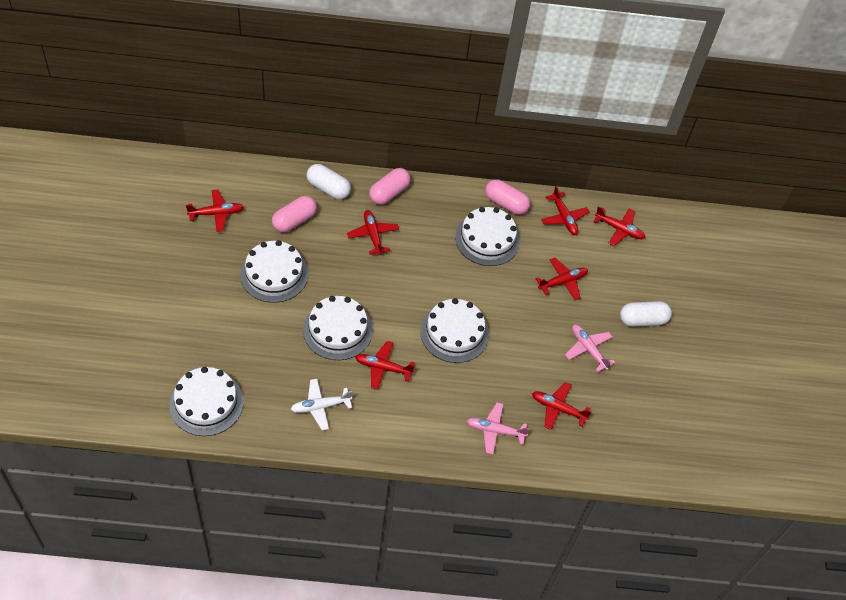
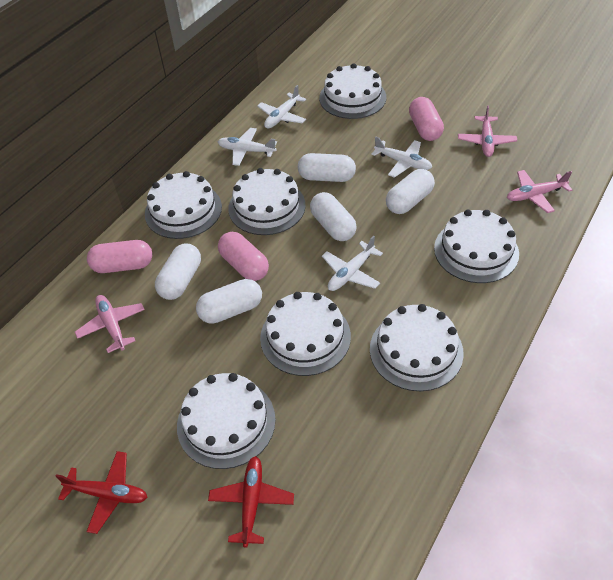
pink plane: [467,402,530,454] [565,324,615,372] = 2 -> [75,295,145,353] [458,105,517,157] [507,170,572,213] = 3
red plane: [186,190,244,232] [347,210,399,255] [355,341,415,390] [532,382,591,430] [536,258,588,300] [541,186,590,235] [593,207,646,246] = 7 -> [55,451,147,534] [208,456,294,547] = 2
white cake: [169,367,244,436] [240,240,308,303] [303,296,373,360] [420,298,489,363] [455,207,520,266] = 5 -> [145,171,222,239] [177,373,276,469] [228,168,306,235] [260,292,351,376] [319,63,386,119] [370,304,464,391] [434,210,519,283] = 7
white capsule: [306,164,351,199] [620,301,672,327] = 2 -> [155,244,201,300] [196,279,262,324] [298,153,356,182] [310,192,357,241] [386,169,435,214] = 5
white plane: [291,379,352,430] = 1 -> [218,128,277,166] [257,85,306,129] [322,236,383,291] [371,136,432,178] = 4

